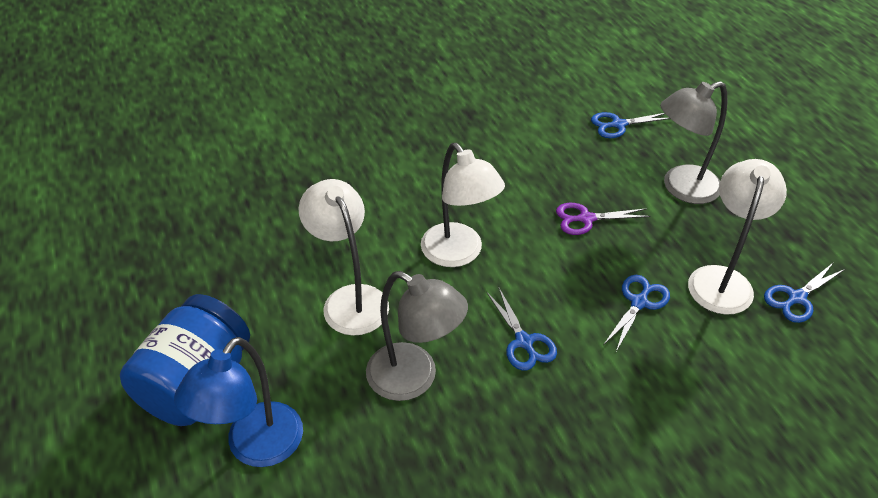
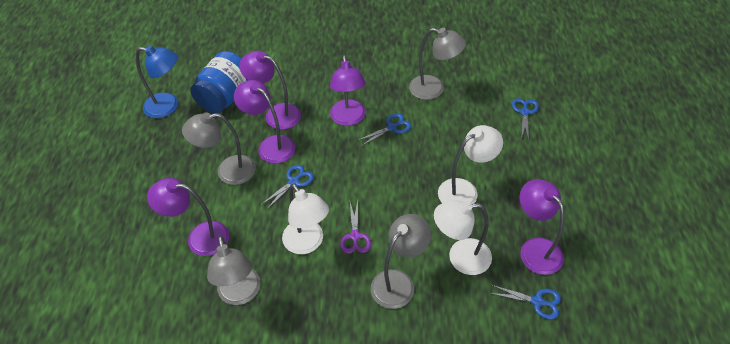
grey lamp: [366,271,468,401] [660,81,727,204] = 2 -> [182,112,256,185] [207,236,261,305] [371,214,431,309] [409,28,466,100] = 4
purple lamp: none = 0 -> [147,178,229,256] [234,80,295,164] [239,51,301,129] [330,55,366,126] [520,179,564,275] = 5

